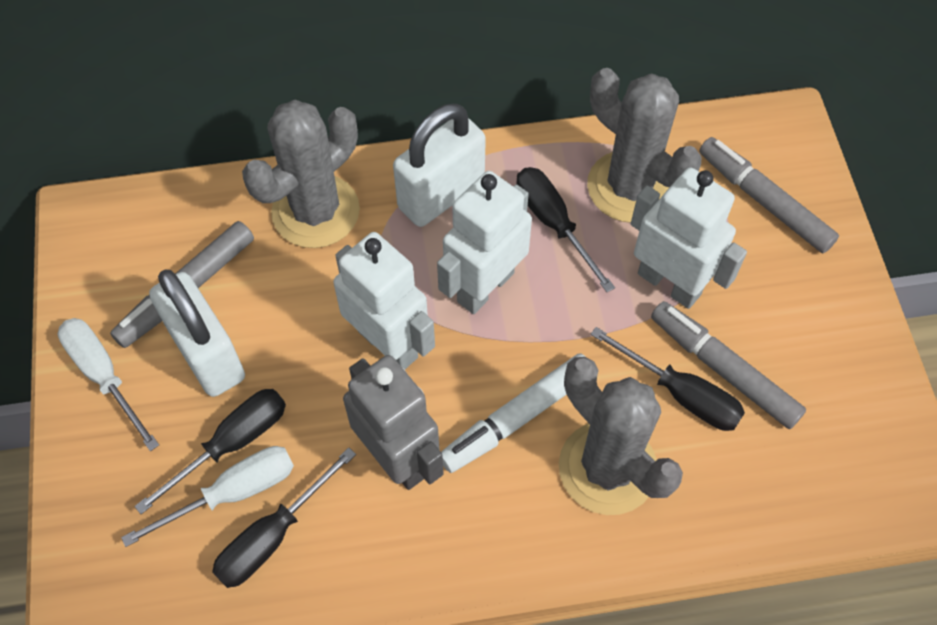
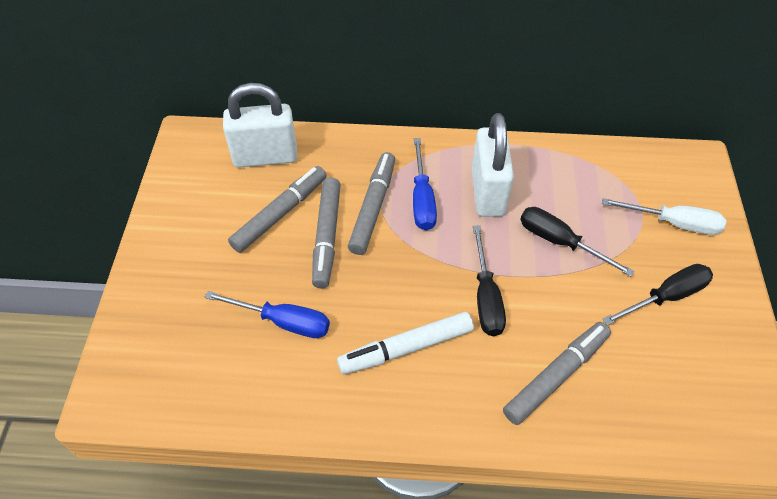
black screwdriver: [134,389,286,514] [212,447,356,588] [516,167,615,292] [590,327,745,431] = 4 -> [473,225,506,336] [520,207,635,277] [602,264,713,325] = 3
blue screwdriver: none = 0 -> [205,291,330,338] [413,138,437,230] = 2
grey cactus: [242,100,360,248] [559,357,683,515] [587,68,702,223] = 3 -> none = 0
grey marker: [110,221,254,348] [651,301,806,429] [699,137,839,253] = 3 -> [228,166,327,253] [312,177,341,288] [348,152,395,255] [503,322,611,425] = 4
grey robot: [343,355,444,490] = 1 -> none = 0
white robot: [333,232,435,369] [437,171,532,314] [631,168,747,309] = 3 -> none = 0
white screwdriver: [58,318,159,451] [121,446,294,547] = 2 -> [602,198,726,235] = 1

